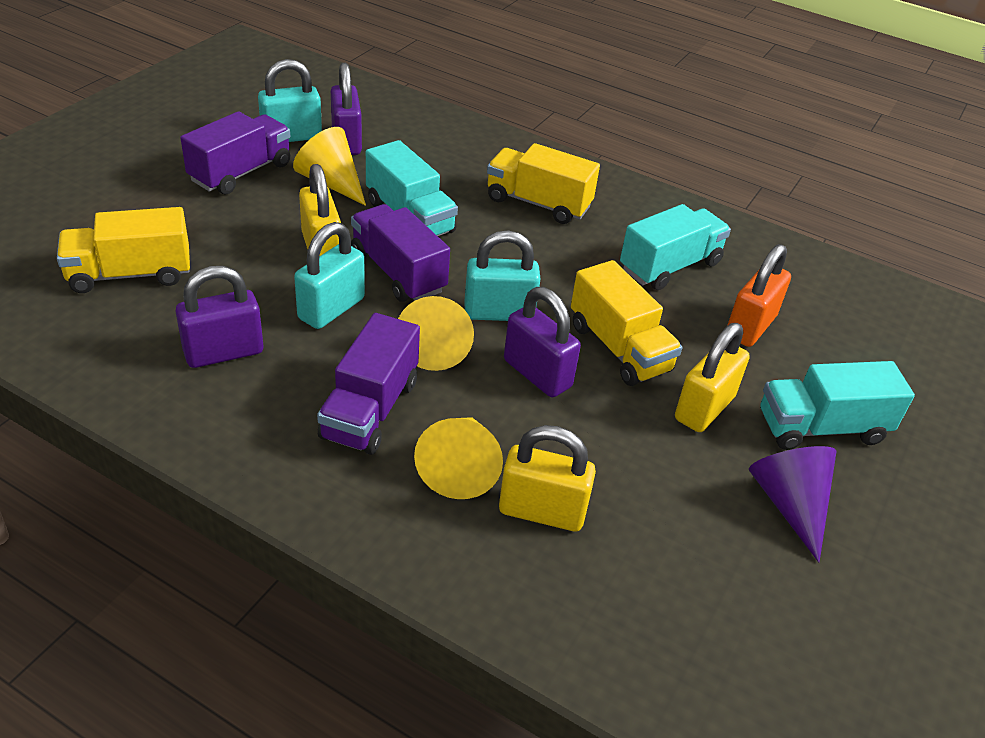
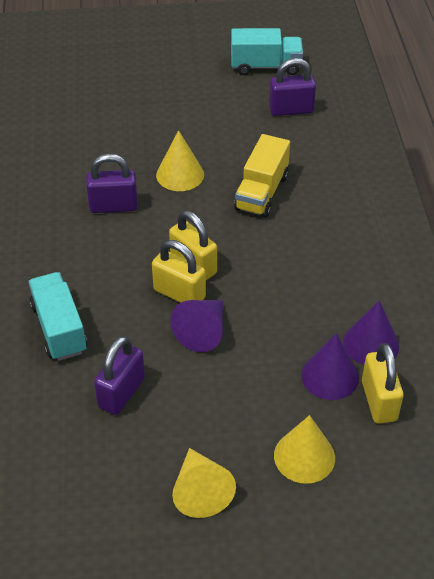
orange padlock: [727,244,791,347] = 1 -> none = 0
purple cone: [749,446,836,562] = 1 -> [170,300,223,352] [301,333,359,400] [343,300,399,365] = 3
purple truck: [181,111,291,194] [317,313,420,455] [351,204,450,302] = 3 -> none = 0
turquoise padlock: [258,59,322,142] [294,222,365,329] [464,230,540,321] = 3 -> none = 0
turquoise truck: [366,140,458,236] [620,204,731,290] [760,361,915,450] = 3 -> [28,272,87,361] [231,28,303,75] = 2
yellow truck: [57,207,190,293] [487,143,600,224] [571,260,682,386] = 3 -> [234,134,290,218] = 1

